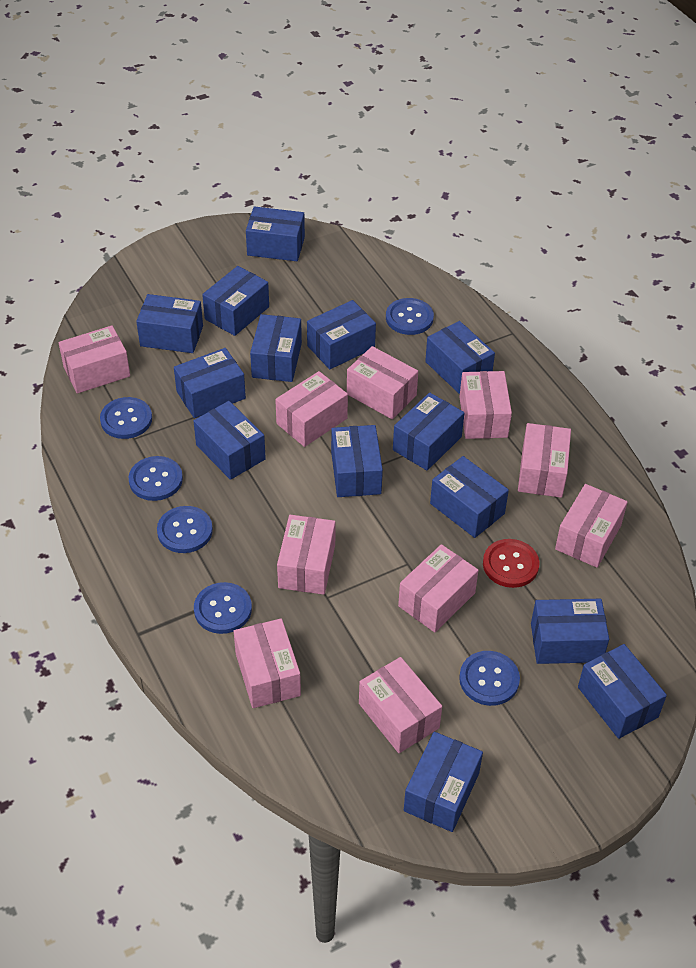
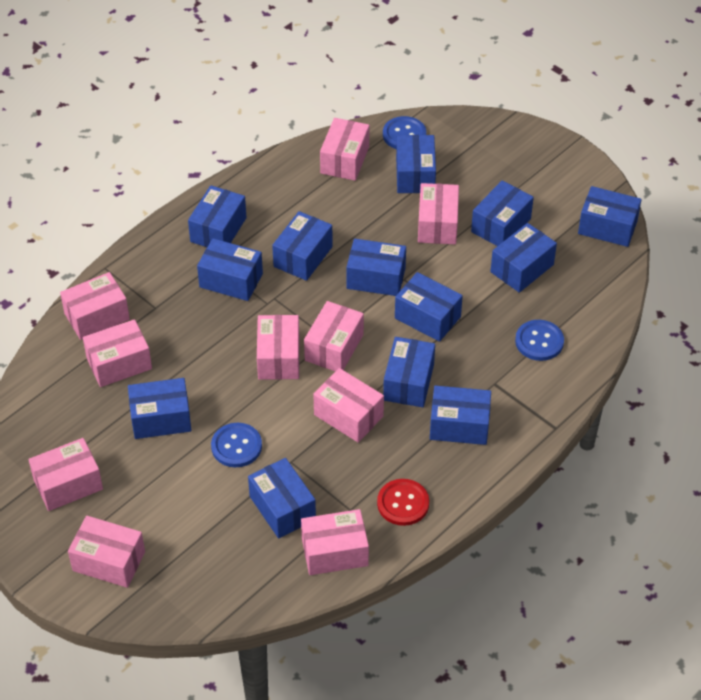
blue box: [136,294,203,353] [174,348,246,418] [193,401,266,480] [202,266,269,336] [246,206,305,261] [250,314,302,382] [307,300,376,369] [331,425,383,497] [393,393,464,470] [404,732,483,832] [425,321,495,394] [430,456,509,538] [531,599,609,664] [578,644,667,739] = 14 -> [128,378,192,439] [188,185,247,247] [197,238,263,301] [248,458,316,538] [272,211,333,281] [347,239,406,296] [383,337,435,407] [395,272,463,342] [396,135,436,193] [430,386,491,445] [471,180,534,246] [490,223,557,293] [578,186,642,247] = 13
blue button: [100,397,152,439] [129,456,183,501] [157,506,213,553] [194,582,252,634] [386,298,434,335] [459,651,520,706] = 6 -> [211,423,262,467] [383,116,426,149] [515,320,564,361] = 3

